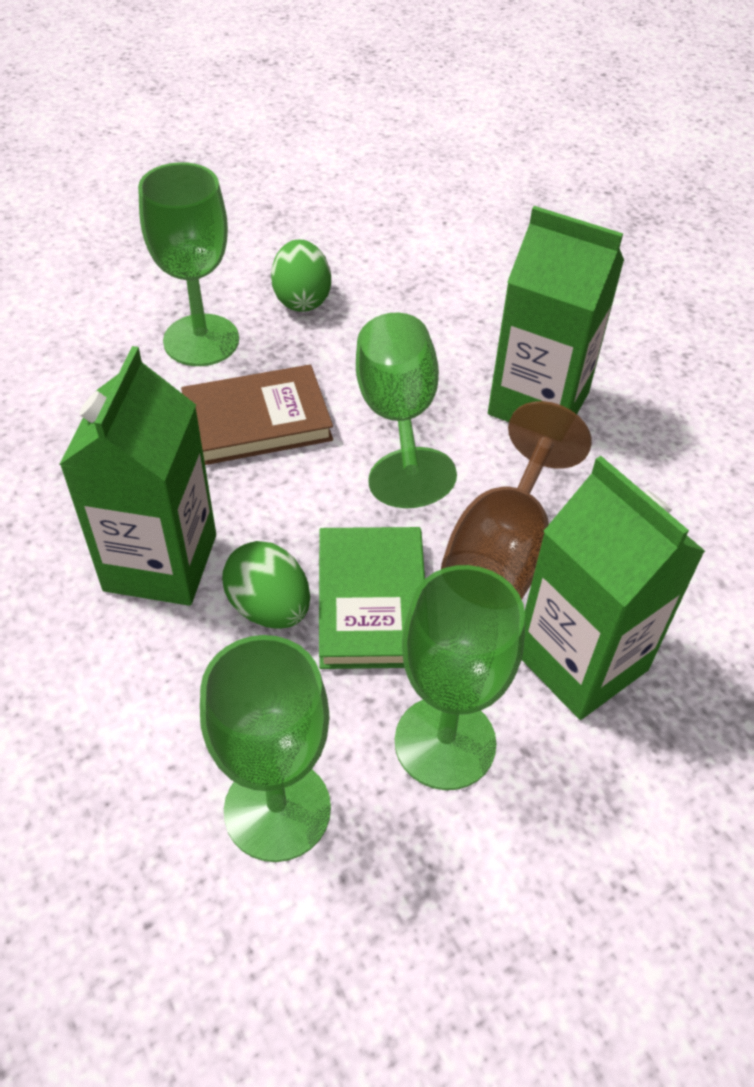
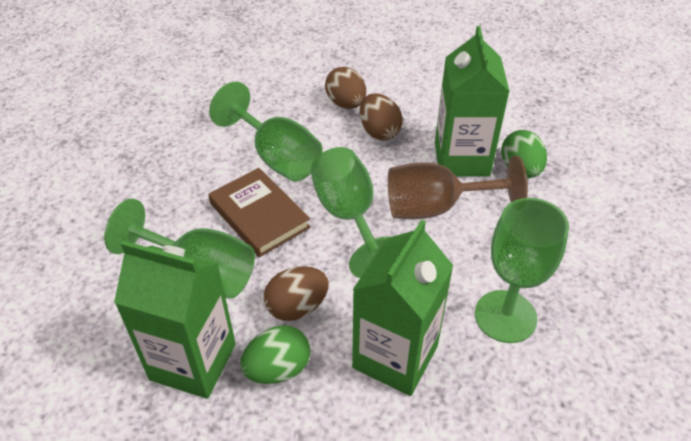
brown egg: none = 0 -> [264,266,329,321] [325,67,366,109] [360,93,403,140] = 3
green book: [319,527,425,669] = 1 -> none = 0

